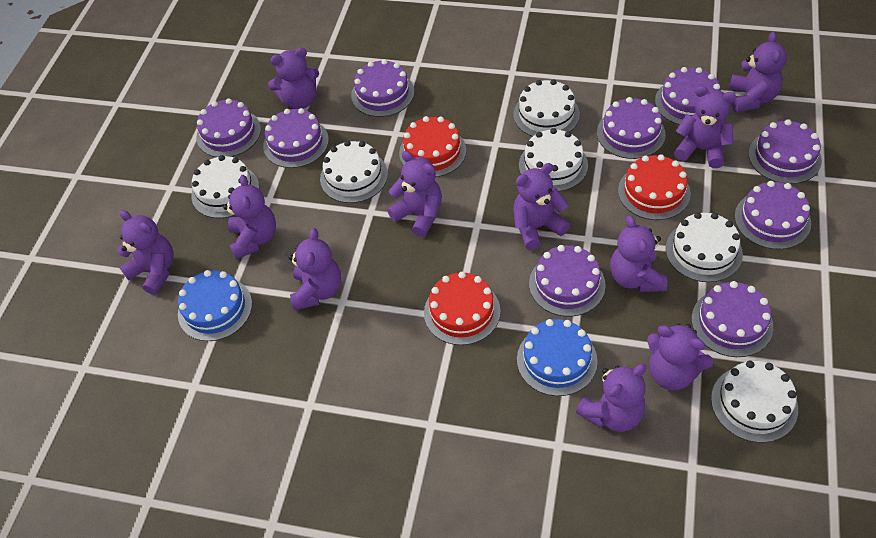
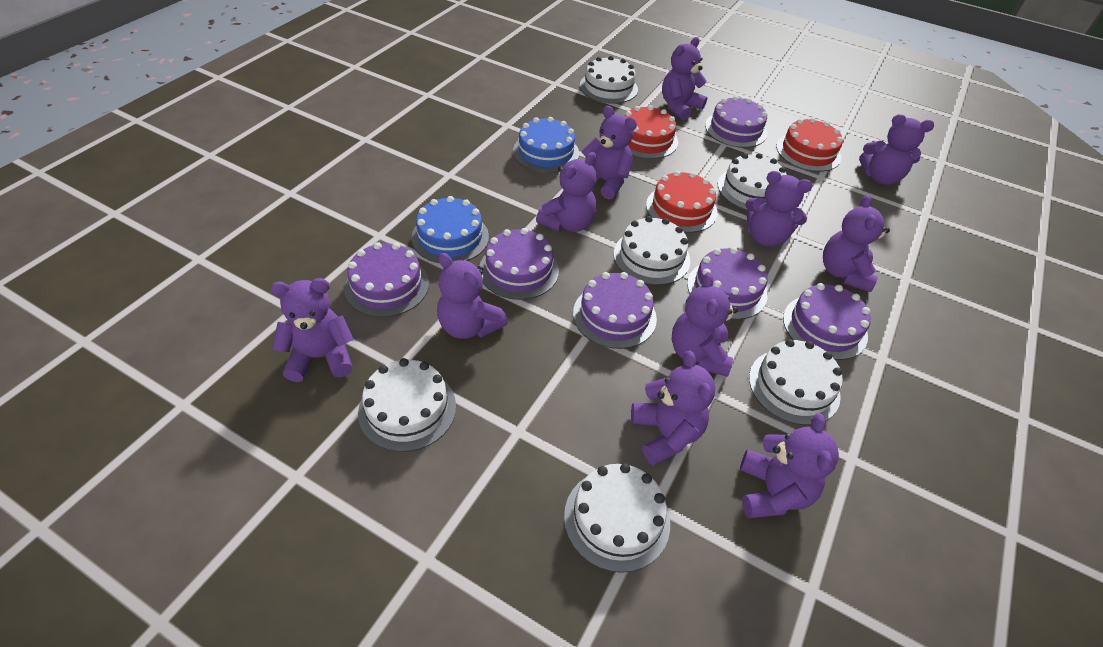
purple cake: [196,98,261,157] [263,108,329,168] [351,59,414,117] [529,245,606,317] [597,97,666,159] [655,67,721,125] [692,281,773,357] [735,181,811,249] [749,119,822,184] = 9 -> [344,242,429,317] [480,228,559,300] [573,272,657,349] [687,247,768,320] [705,96,767,148] [783,283,871,360] = 6

